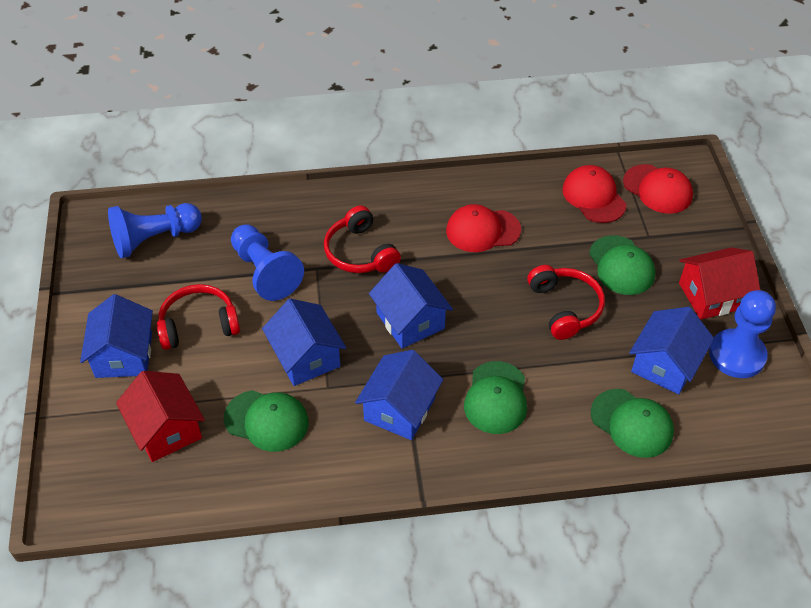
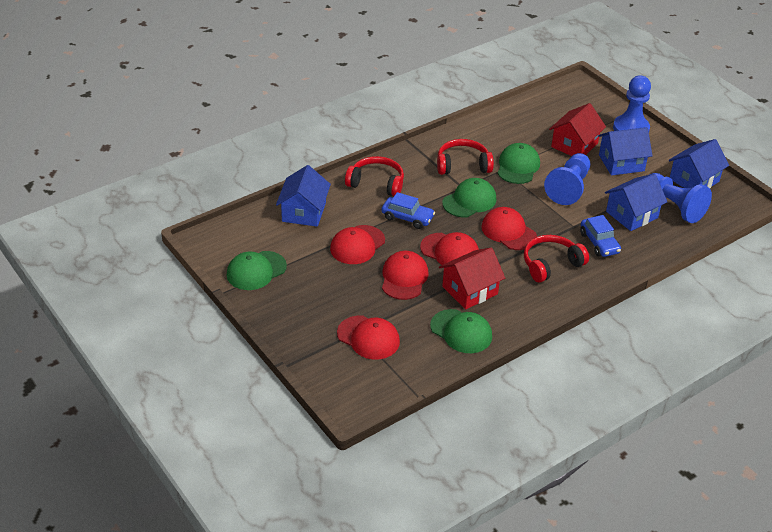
blue car: none = 0 -> [381,192,435,229] [580,215,621,257] = 2
blue house: [80,294,153,378] [262,299,346,386] [355,350,443,440] [369,263,453,348] [629,307,714,394] = 5 -> [276,165,331,227] [598,127,653,176] [605,174,667,231] [669,139,729,188] = 4
red cap: [446,204,521,252] [562,165,626,223] [623,164,693,214] = 3 -> [330,225,385,264] [337,316,400,360] [382,251,428,300] [420,232,479,265] [481,207,537,250] = 5

